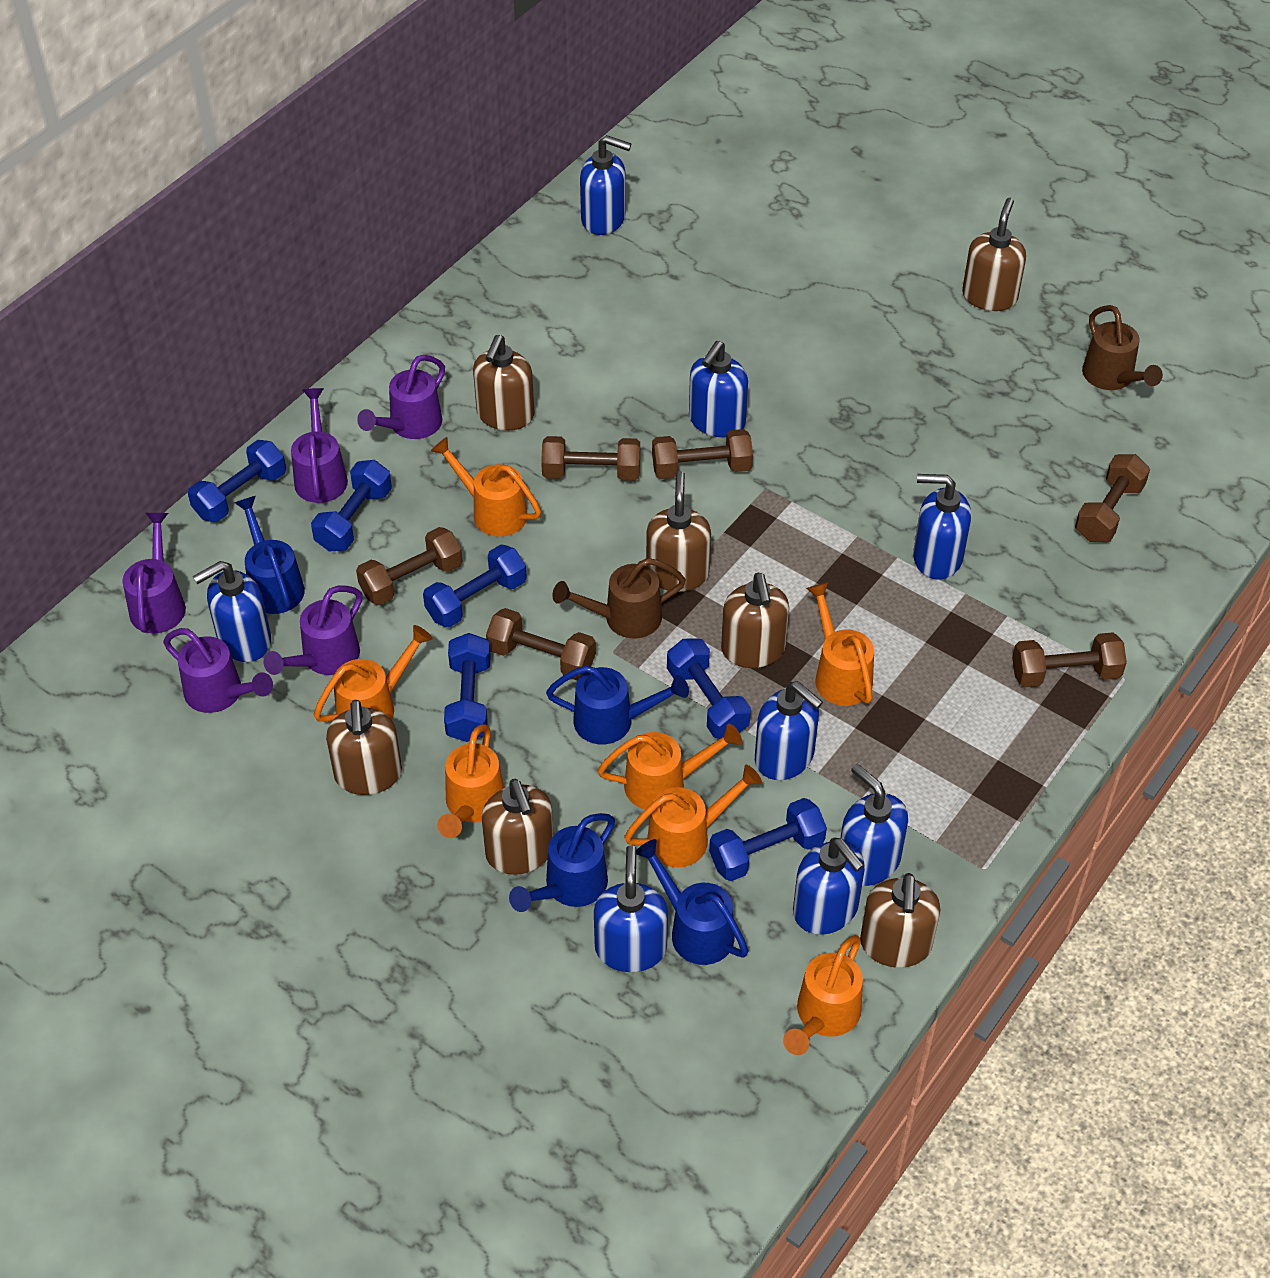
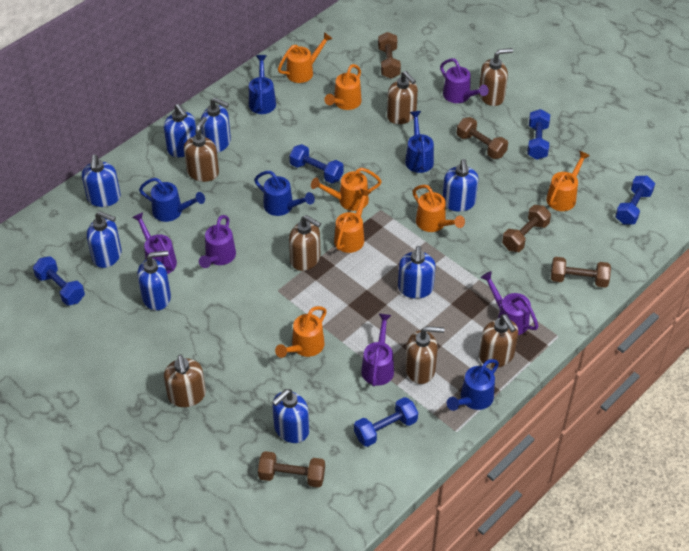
blue dumbbell: [188,440,286,522] [311,460,392,552] [423,545,527,627] [444,633,491,742] [667,638,751,739] [709,798,827,881] = 6 -> [33,256,85,306] [289,144,344,184] [354,397,418,447] [527,109,550,159] [615,176,655,225] = 5
blue watering can: [234,496,305,614] [509,813,615,912] [546,665,689,744] [636,839,749,965] = 4 -> [139,178,205,222] [249,55,276,114] [254,171,315,216] [405,111,434,173] [447,359,499,411] = 5
brown dumbbell: [356,527,463,605] [486,608,596,680] [541,436,640,481] [652,429,753,479] [1012,632,1127,687] [1075,454,1150,542] = 6 -> [258,451,325,488] [378,32,401,79] [457,117,508,159] [502,205,551,252] [551,257,611,288] = 5
brown watering can: [552,558,686,639] [1082,305,1163,390] = 2 -> none = 0

